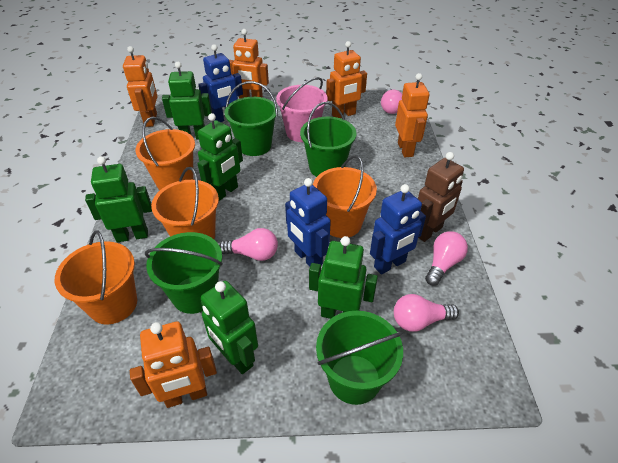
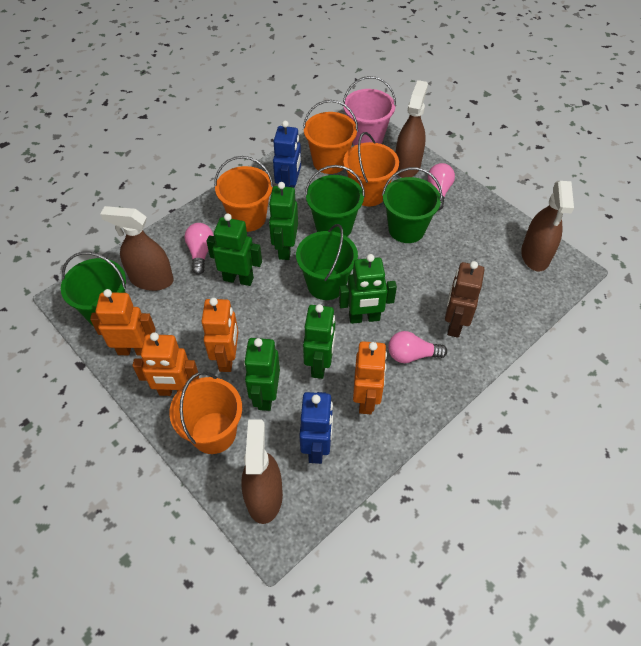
blue robot: [198,44,243,122] [285,178,331,267] [370,184,426,274] = 3 -> [273,121,301,188] [299,392,333,464] = 2
brown spray bottle: none = 0 -> [100,206,174,291] [241,419,283,524] [395,80,428,178] [521,181,574,272] = 4
orange robot: [123,46,157,127] [130,322,217,408] [229,29,269,99] [326,41,367,118] [395,73,429,157] = 5 -> [90,289,156,356] [132,332,199,396] [201,298,238,372] [353,341,387,414] = 4
pink light bulb: [219,228,278,261] [381,88,402,114] [394,294,459,332] [425,231,468,286] = 4 -> [184,223,214,275] [388,331,447,363] [428,163,455,210] = 3

